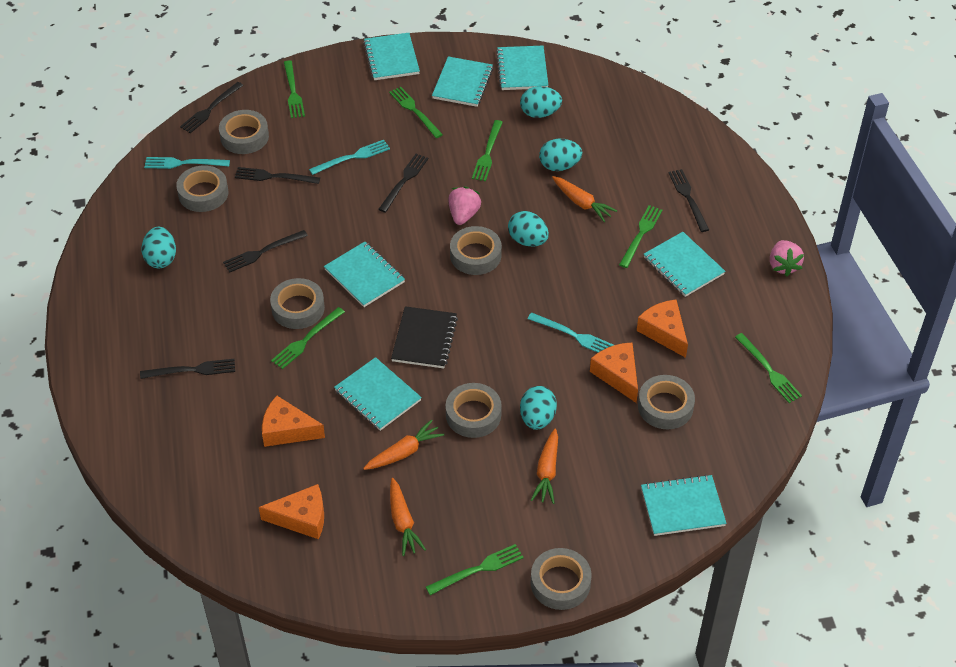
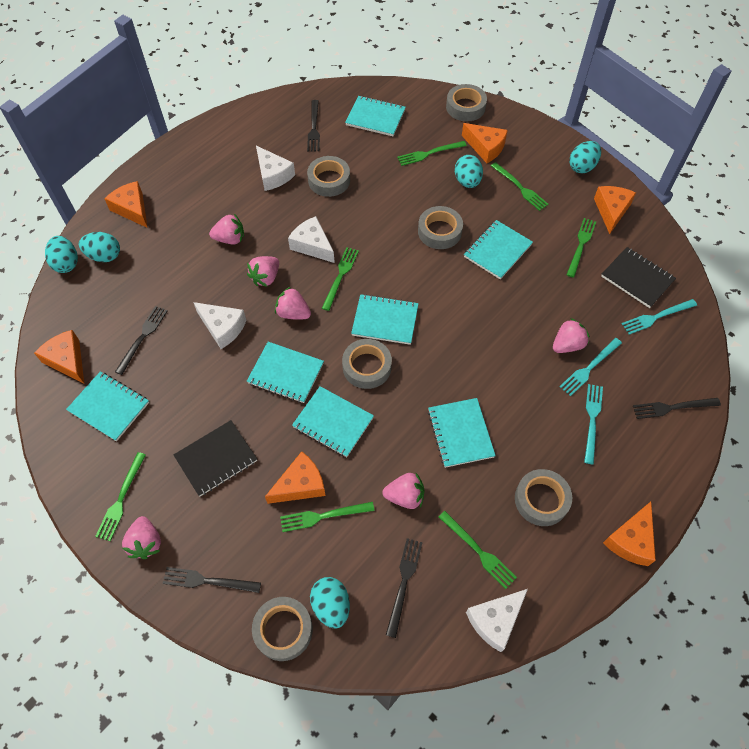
black fork: [140,359,235,379] [180,82,244,133] [223,230,308,273] [235,167,320,184] [378,154,428,213] [668,169,709,232] = 6 -> [115,306,168,375] [162,567,261,593] [307,100,320,151] [386,538,423,638] [633,398,721,419] = 5
black notebook: [391,306,458,368] = 1 -> [174,420,257,496] [601,247,676,308] = 2
grey tape: [176,165,228,212] [219,110,269,154] [270,278,325,329] [446,383,502,438] [450,226,502,275] [531,548,592,610] [638,375,695,429] = 7 -> [252,597,313,661] [307,156,350,197] [342,339,392,389] [418,206,463,249] [446,84,487,121] [515,469,572,526] = 6
orange carrot: [363,419,444,470] [390,478,426,556] [531,428,558,504] [552,176,617,222] = 4 -> none = 0
orange cheese: [259,484,324,539] [262,396,325,447] [590,343,638,403] [637,299,688,358] = 4 -> [34,330,84,383] [104,181,148,228] [265,451,326,504] [462,123,508,163] [594,186,636,234] [603,502,656,566] = 6
pink strawberry: [448,186,481,225] [770,240,804,276] = 2 -> [122,516,161,559] [209,214,244,244] [247,256,279,287] [275,287,311,320] [383,473,425,509] [553,318,590,353] = 6
white cheese: none = 0 -> [193,302,246,349] [256,146,295,191] [288,216,335,263] [466,589,528,652] = 4

